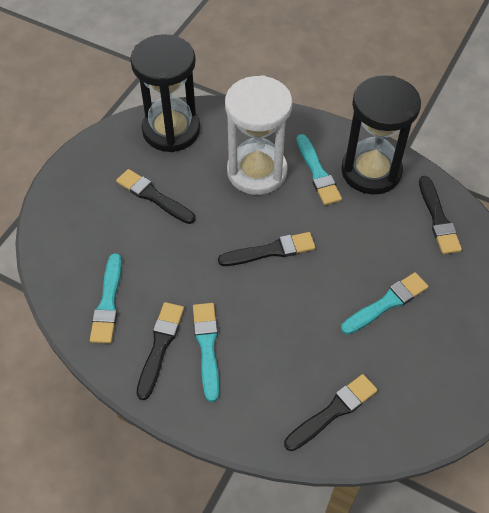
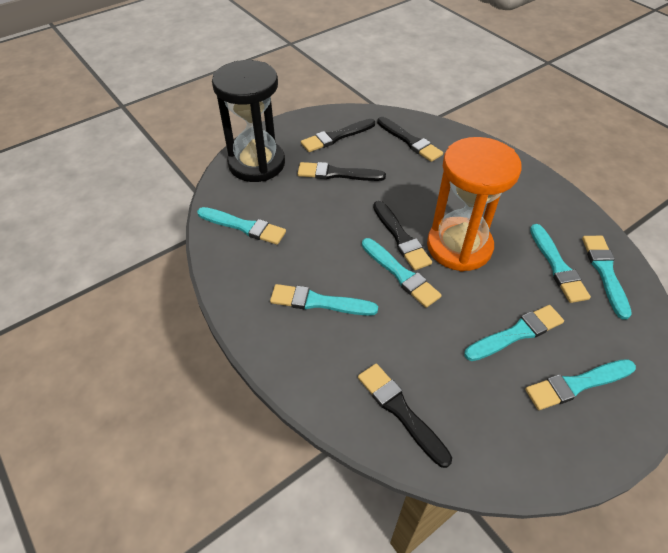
black hourglass: [130,34,200,152] [341,75,421,195] = 2 -> [212,60,285,182] = 1
orange hourglass: none = 0 -> [427,137,522,272] = 1
turquoise brush: [90,253,122,344] [193,303,219,402] [296,134,342,205] [341,272,428,335] = 4 -> [197,207,286,245] [270,284,378,316] [362,238,442,308] [464,305,564,361] [525,359,636,410] [530,224,591,303] [582,236,632,319] = 7
white hourglass: [225,75,292,195] = 1 -> none = 0

